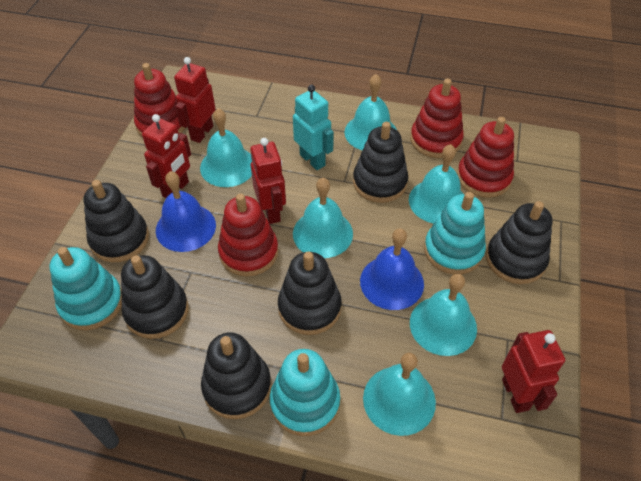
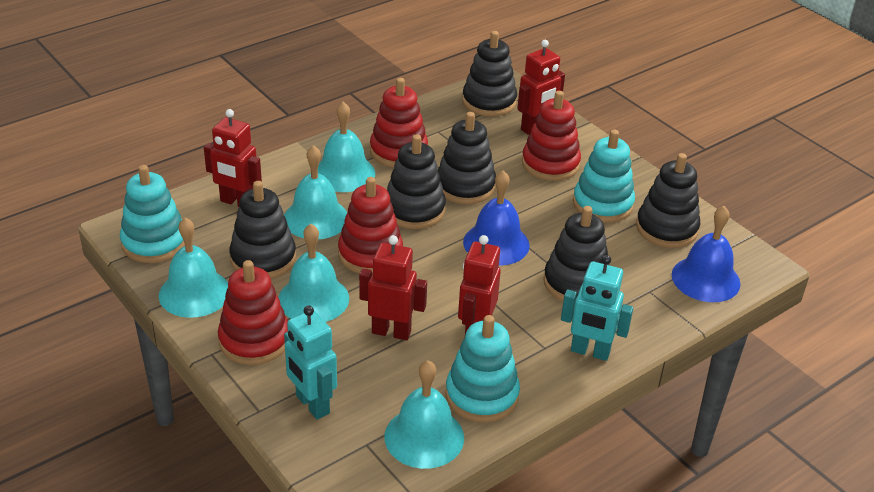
turquoise bell: [200,108,252,187] [293,178,353,258] [344,74,397,150] [363,353,436,436] [409,144,463,224] [410,274,477,356] = 6 -> [159,217,228,318] [278,224,349,322] [284,145,347,239] [318,102,375,192] [385,360,464,469] = 5
turquoise robot: [293,85,334,170] = 1 -> [284,306,337,420] [561,255,633,361] = 2

